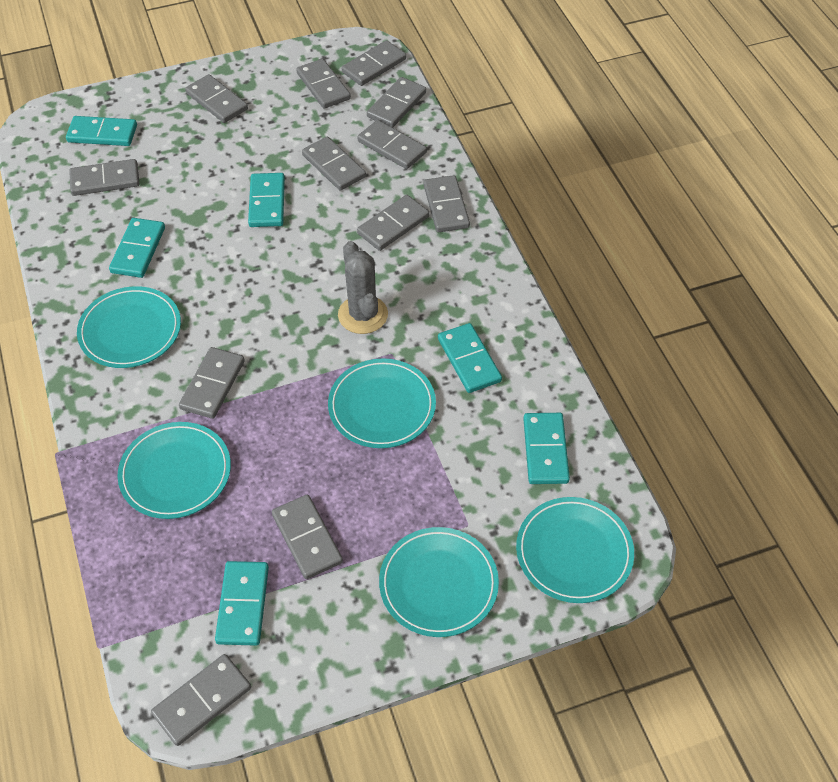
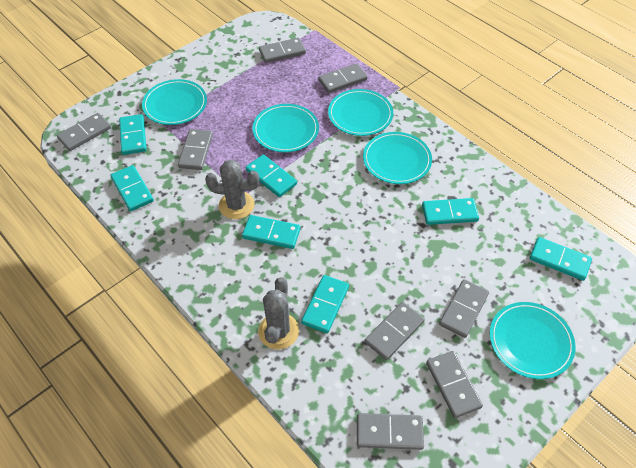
grey cactus: [338,241,388,334] = 1 -> [205,160,259,219] [258,277,299,350] = 2
grey domino: [69,159,140,196] [151,654,251,746] [179,347,245,419] [185,74,248,123] [272,495,343,579] [296,59,351,109] [302,137,366,191] [342,40,406,86] [357,195,429,251] [358,120,427,169] [367,77,426,128] [423,175,470,232] = 12 -> [57,113,111,151] [178,129,213,170] [259,38,306,63] [319,63,368,93] [357,413,424,450] [365,302,425,360] [426,351,483,418] [439,279,489,338] = 8
turquoise domino: [66,116,137,146] [109,218,165,278] [215,561,269,646] [248,173,285,227] [438,323,502,393] [523,413,570,484] = 6 -> [110,165,154,211] [119,114,147,155] [242,215,301,249] [246,154,297,197] [301,275,349,333] [422,198,479,225] [530,237,592,281] = 7

